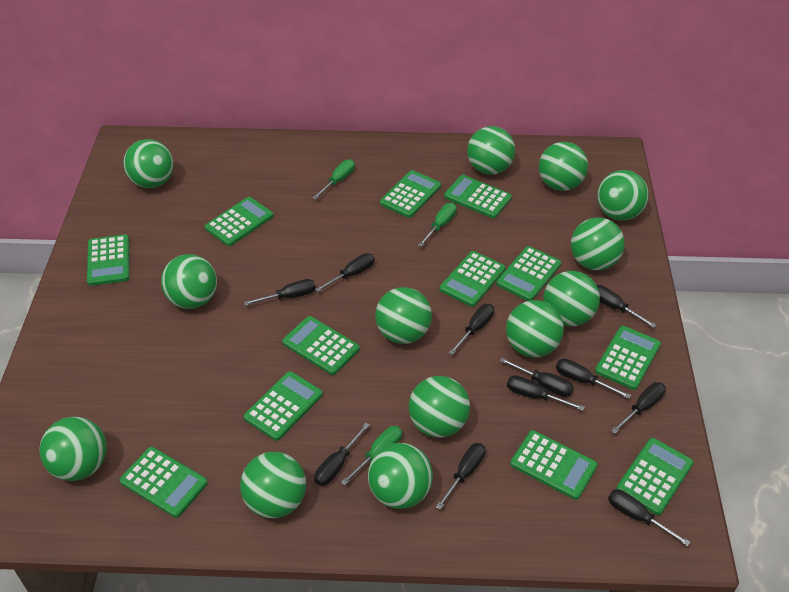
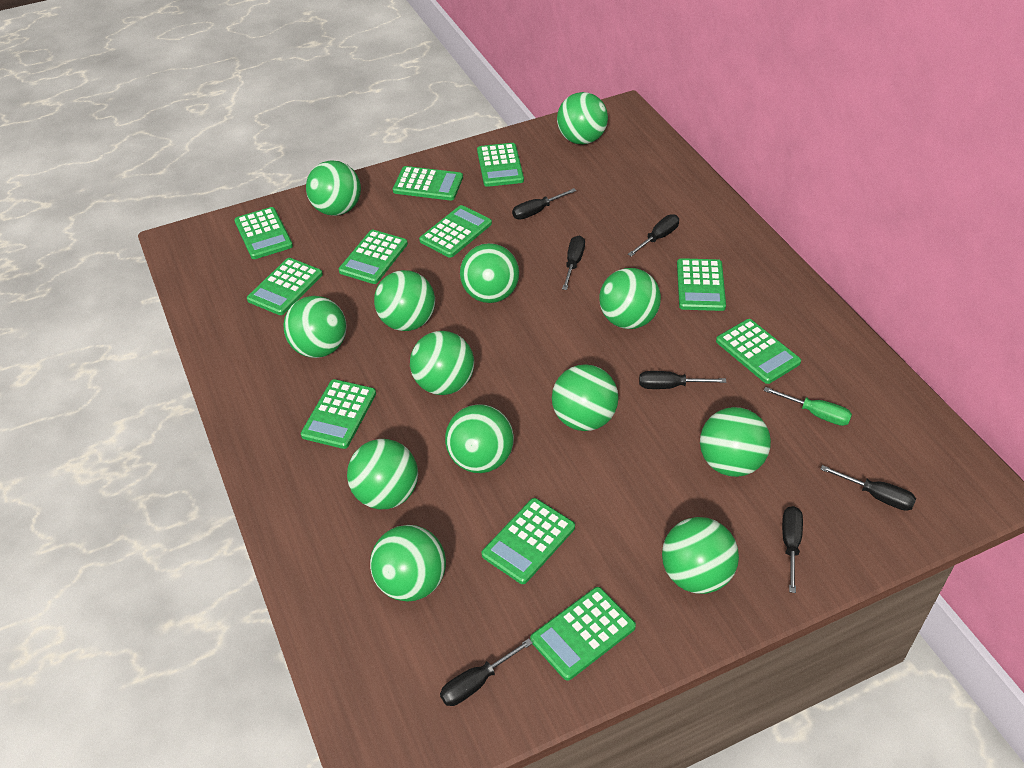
black screwdriver: [244,279,316,306] [314,423,370,486] [315,253,375,292] [436,443,486,510] [449,304,494,355] [500,358,574,397] [507,375,585,411] [556,359,631,399] [597,285,656,328] [608,489,690,546] [611,382,666,434] = 11 -> [440,638,533,706] [512,188,577,220] [562,236,585,290] [628,214,679,257] [639,371,726,389] [782,506,803,593] [820,465,916,511] = 7
green calculator: [87,234,130,286] [119,447,208,518] [205,197,274,246] [244,371,323,441] [282,316,360,375] [380,170,441,218] [440,251,505,307] [444,175,512,218] [496,246,561,301] [510,430,598,500] [595,326,661,390] [616,438,694,515] = 12 -> [234,207,293,259] [247,258,323,315] [301,379,376,449] [339,230,408,284] [393,166,463,201] [419,205,492,258] [477,143,524,187] [482,498,575,584] [530,587,636,681] [677,258,726,311] [716,319,801,384] = 11
green screwdriver: [313,159,355,199] [341,426,402,485] [418,203,457,247] = 3 -> [764,387,852,426] = 1

